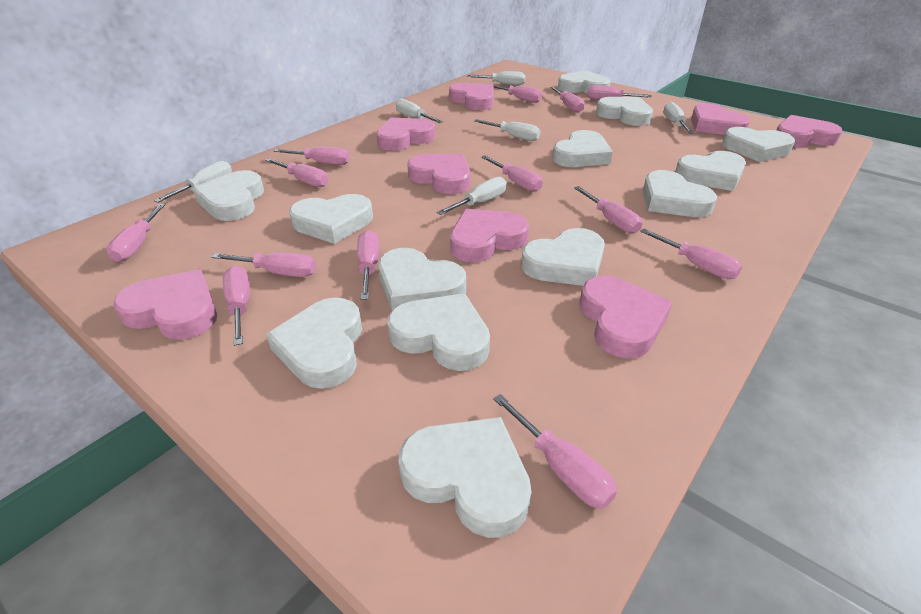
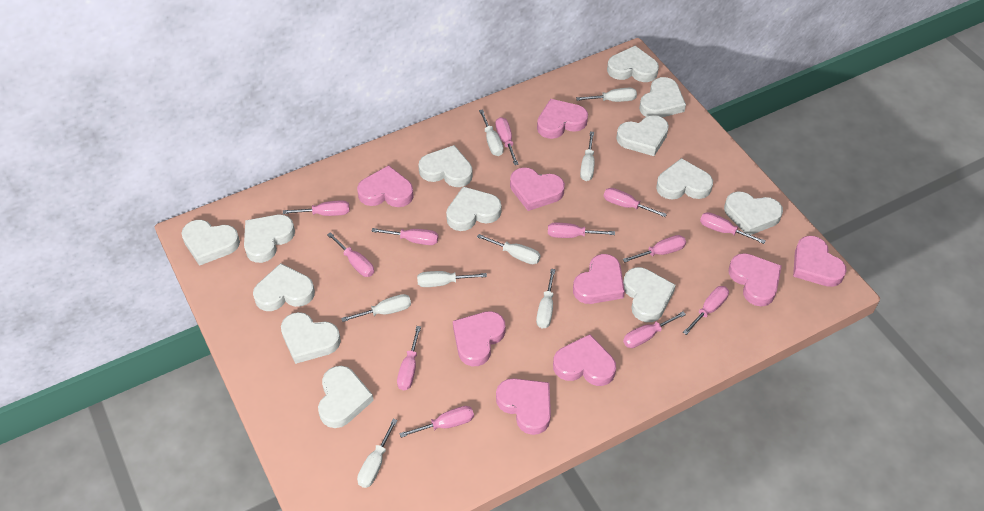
pink heart: [113,269,217,340] [376,117,435,151] [407,154,470,194] [449,83,494,110] [450,209,529,262] [580,276,673,358] [691,103,750,135] [777,115,842,147] = 8 -> [357,165,414,207] [453,311,506,366] [496,378,551,435] [510,167,565,211] [537,99,588,139] [553,334,616,386] [573,254,625,304] [729,253,782,306] [793,236,847,287] = 9
pink screwdriver: [106,204,166,262] [211,252,316,277] [223,266,250,346] [265,158,328,187] [274,147,350,165] [357,230,380,300] [481,156,543,192] [492,84,542,103] [493,394,617,508] [550,87,585,113] [574,186,642,233] [587,85,652,100] [640,229,742,279] = 13 -> [283,200,350,216] [327,232,374,277] [371,228,438,245] [397,326,421,390] [399,406,474,438] [495,117,519,165] [548,223,615,238] [603,188,667,217] [623,235,686,263] [623,312,686,348] [683,286,729,335] [700,212,766,244] = 12
white screwdriver: [154,161,232,203] [396,99,443,123] [437,177,507,215] [467,71,525,85] [475,119,540,141] [663,102,694,133] = 6 -> [341,294,411,322] [357,419,398,488] [417,271,487,287] [477,234,541,264] [479,109,504,156] [536,269,556,329] [576,88,637,102] [580,132,595,181] = 8

